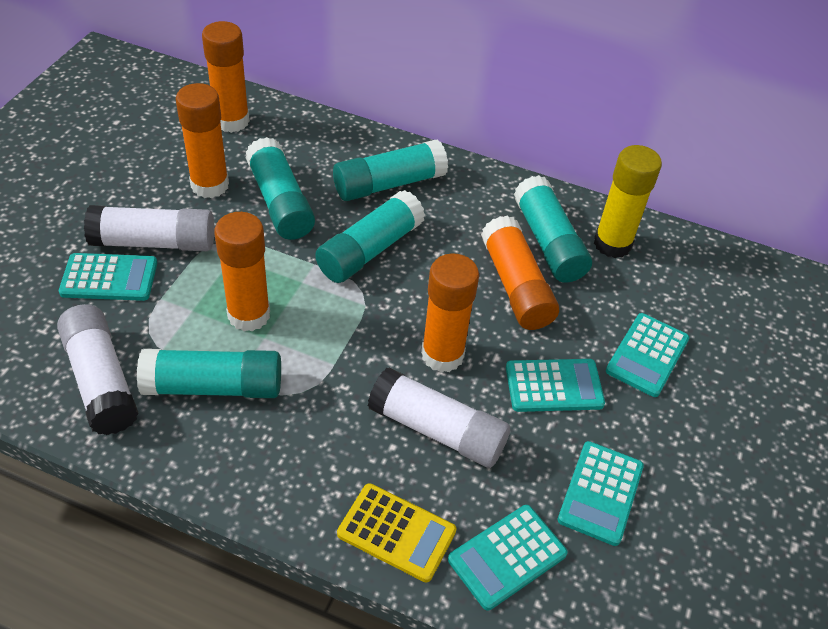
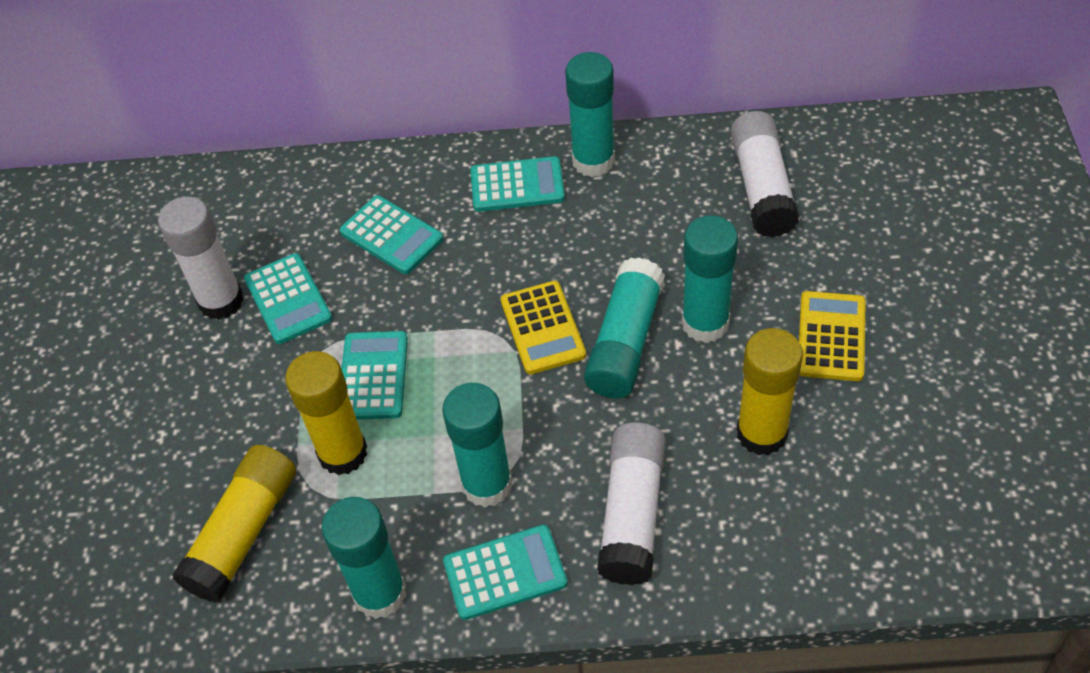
orange glue stick: [176,83,229,198] [202,21,250,133] [214,212,270,331] [421,254,479,372] [481,216,559,330] = 5 -> none = 0
yellow calculator: [337,483,456,582] = 1 -> [501,281,586,374] [799,291,866,381] = 2
yellow glue stick: [594,145,662,258] = 1 -> [173,445,296,603] [285,351,367,475] [737,328,803,455] = 3

